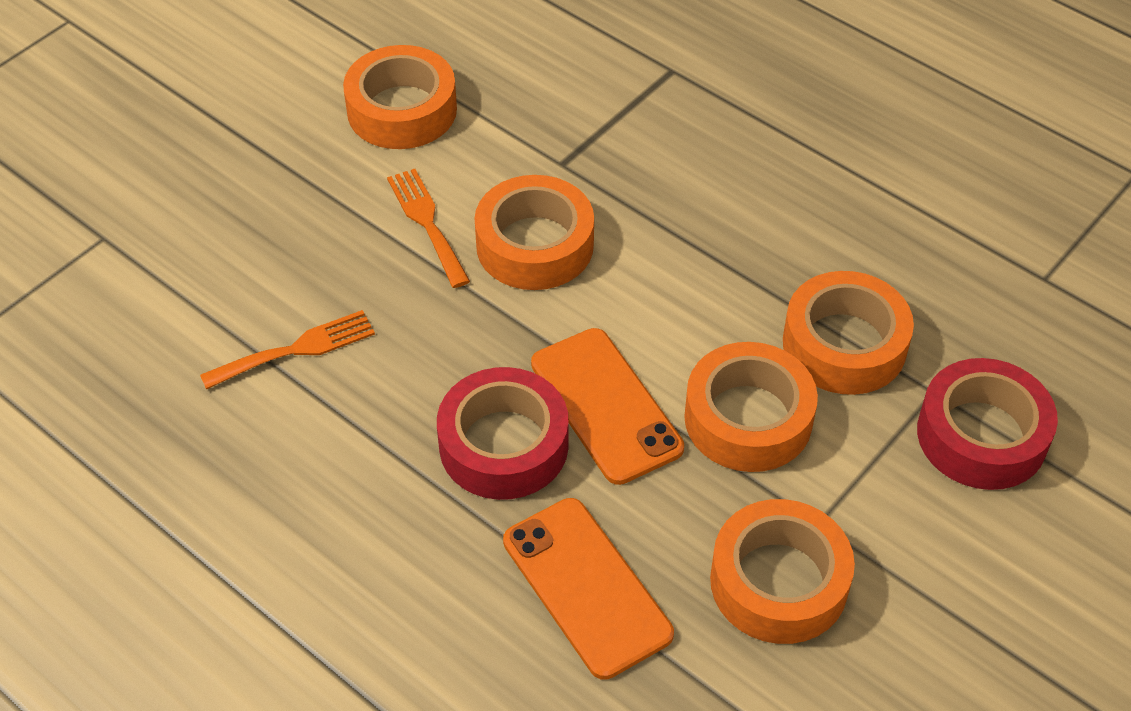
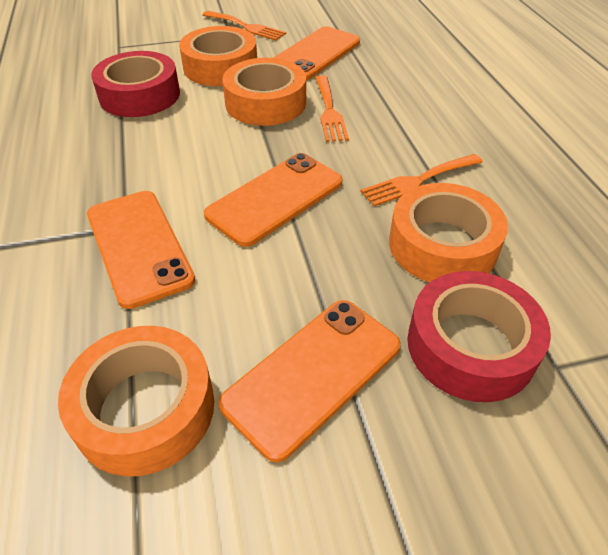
orange fork: [200,310,375,390] [387,169,470,288] = 2 -> [203,11,286,41] [315,75,349,142] [360,154,483,206] = 3
orange phone: [503,498,674,680] [531,328,684,485] = 2 -> [87,191,195,309] [204,153,342,247] [218,300,401,463] [273,26,360,80] = 4
orange tape: [343,45,457,149] [474,175,594,290] [684,342,818,472] [710,499,855,644] [783,271,914,395] = 5 -> [58,326,214,477] [179,26,257,86] [222,58,306,126] [389,183,508,282] = 4

